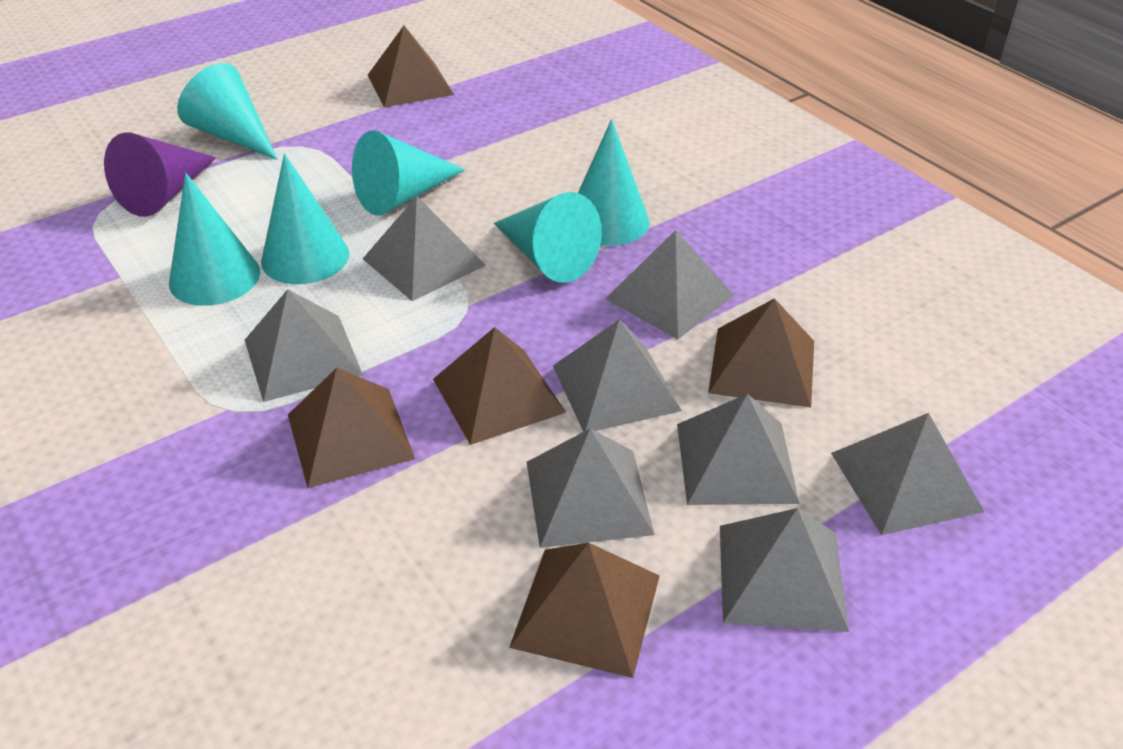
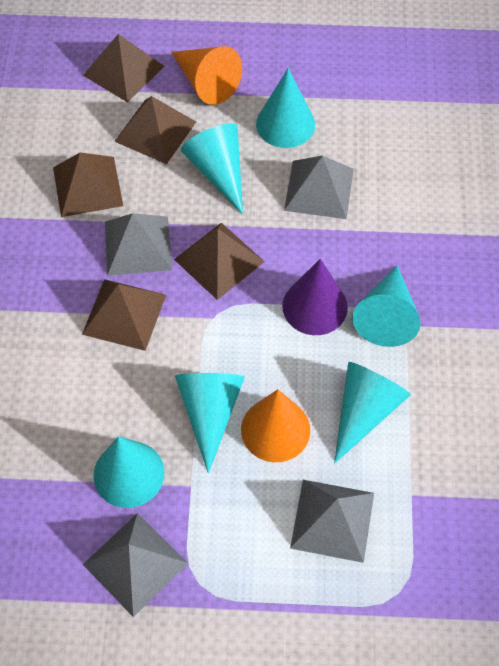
grey pyramid: [245,289,363,402] [363,196,486,301] [527,428,655,548] [553,320,682,432] [605,230,734,339] [677,394,800,505] [720,508,849,632] [831,413,984,535] = 8 -> [82,513,188,617] [105,213,172,276] [284,155,354,219] [290,480,374,563] = 4
orange cone: none = 0 -> [171,46,242,105] [241,389,310,462] = 2

